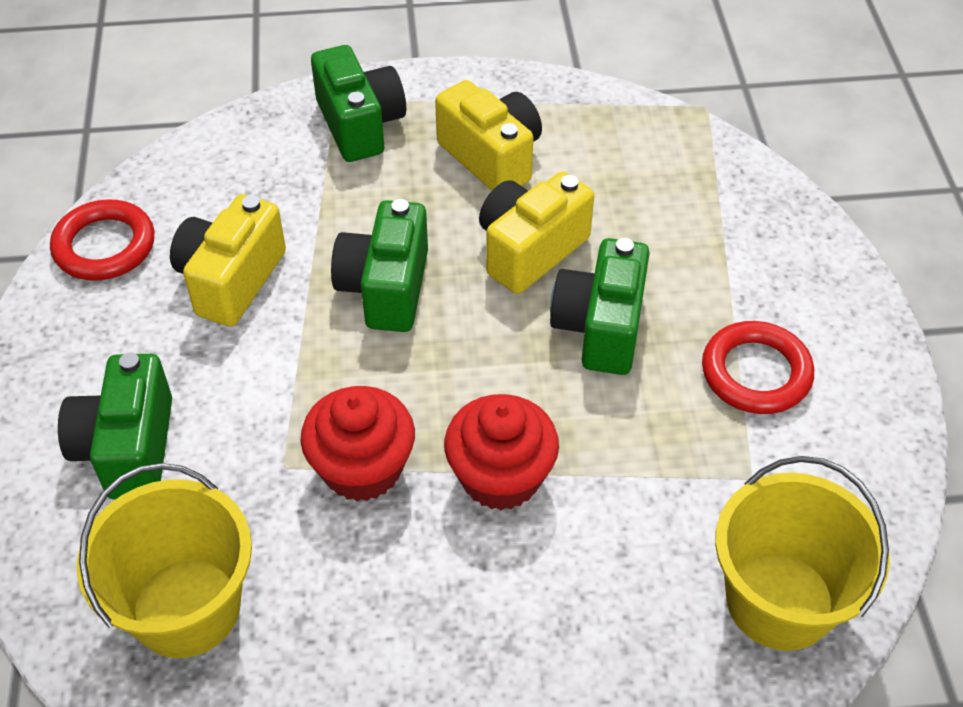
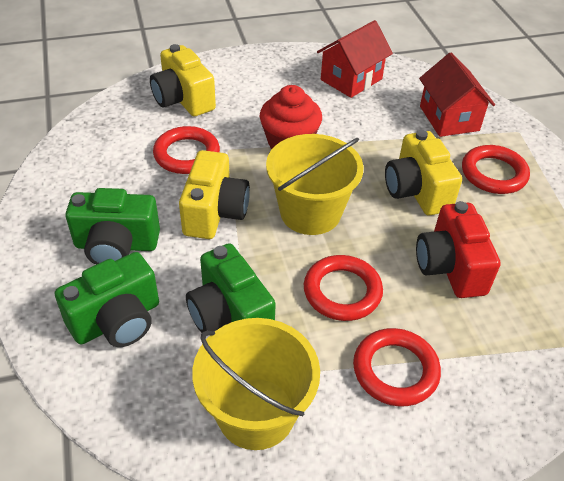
green camera: [58,352,172,500] [311,45,406,162] [331,199,428,332] [550,238,649,375] = 4 -> [55,252,159,347] [65,188,160,265] [186,243,276,333] = 3
red camera: none = 0 -> [416,201,501,298] = 1
red cupcake: [300,386,415,501] [444,394,559,510] = 2 -> [260,85,322,149] = 1
red house: none = 0 -> [317,20,393,98] [419,52,495,137] = 2
red ring: [50,199,154,281] [702,321,814,414] = 2 -> [153,126,220,174] [304,255,383,321] [353,328,441,406] [462,145,530,194] = 4

